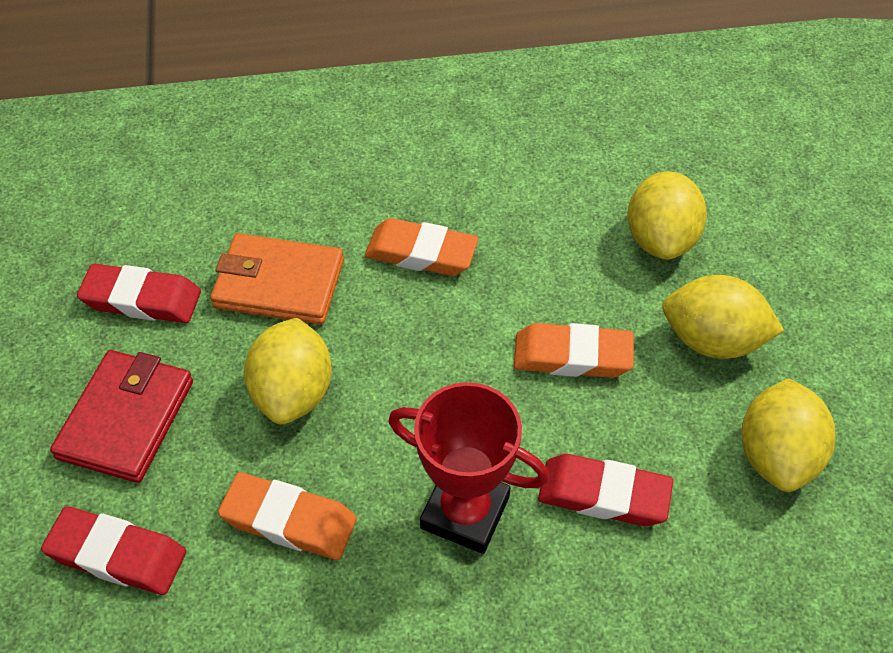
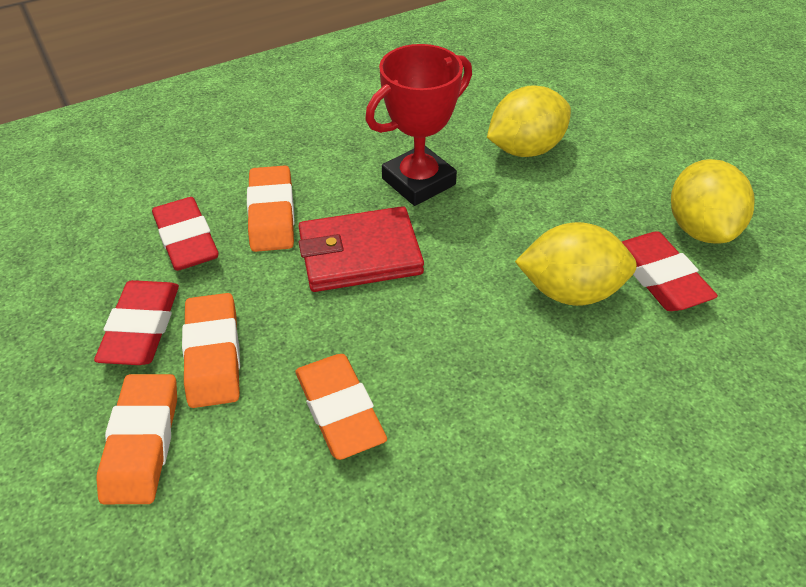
orange eraser: [218,472,357,560] [365,218,479,276] [514,323,634,378] = 3 -> [96,374,177,504] [182,293,240,408] [247,165,295,252] [296,354,387,460] = 4
orange wallet: [210,233,344,325] = 1 -> none = 0
yellow lemon: [244,318,332,424] [627,171,707,260] [662,275,784,359] [741,378,836,492] = 4 -> [487,85,571,157] [515,222,637,306] [671,159,755,244] = 3

